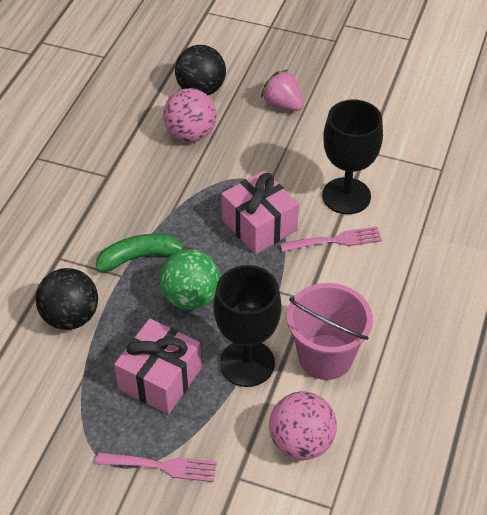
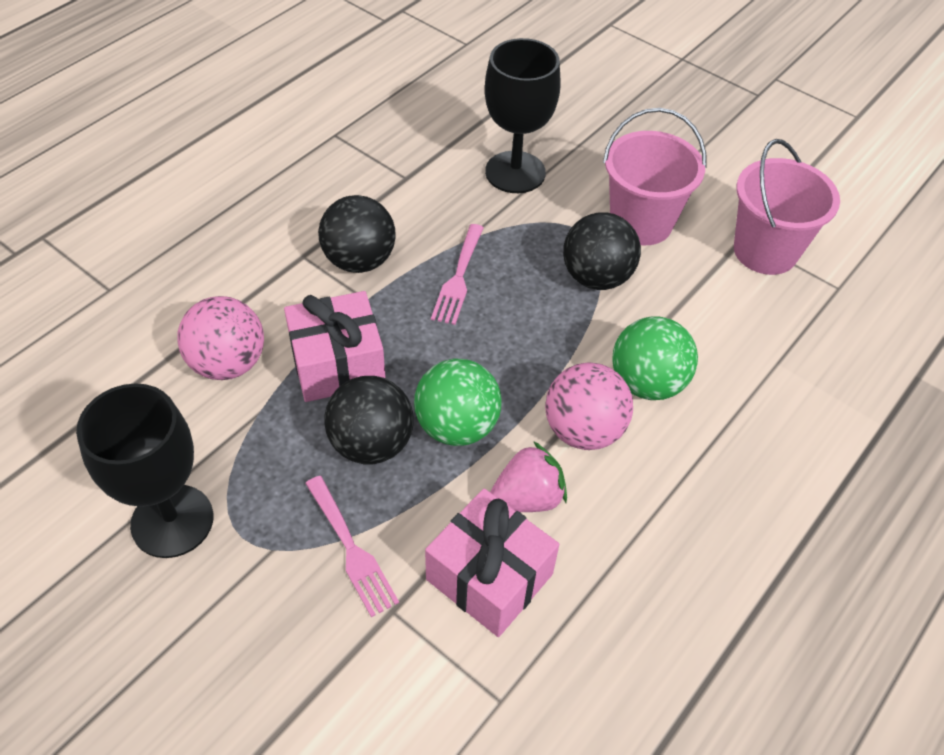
black ball: [35,268,98,330] [175,45,226,95] = 2 -> [318,195,396,273] [324,376,414,464] [563,212,641,290] = 3
green ball: [159,249,220,310] = 1 -> [414,359,502,446] [612,316,698,400] = 2
green banana: [96,234,192,272] = 1 -> none = 0
pink bucket: [287,283,373,380] = 1 -> [603,108,707,245] [734,139,840,275] = 2

